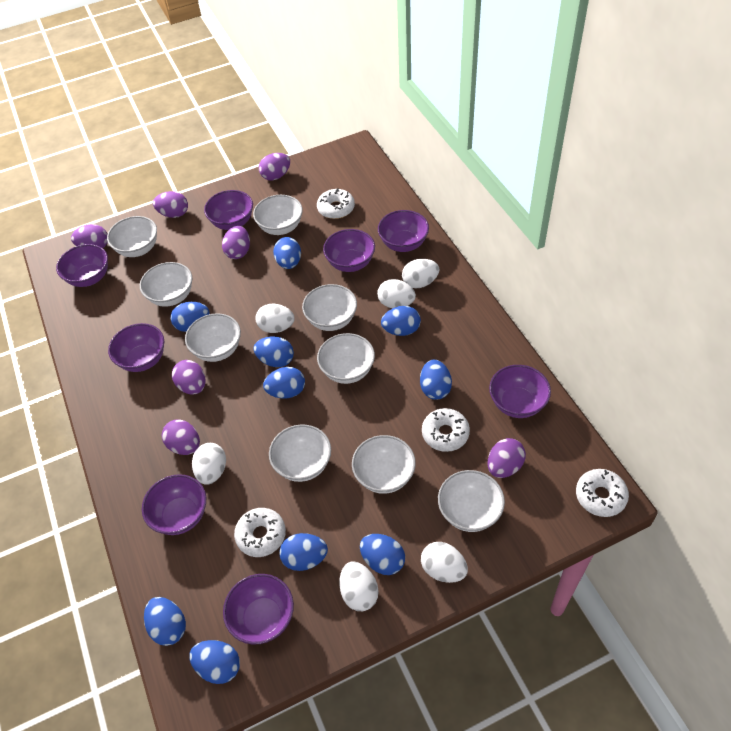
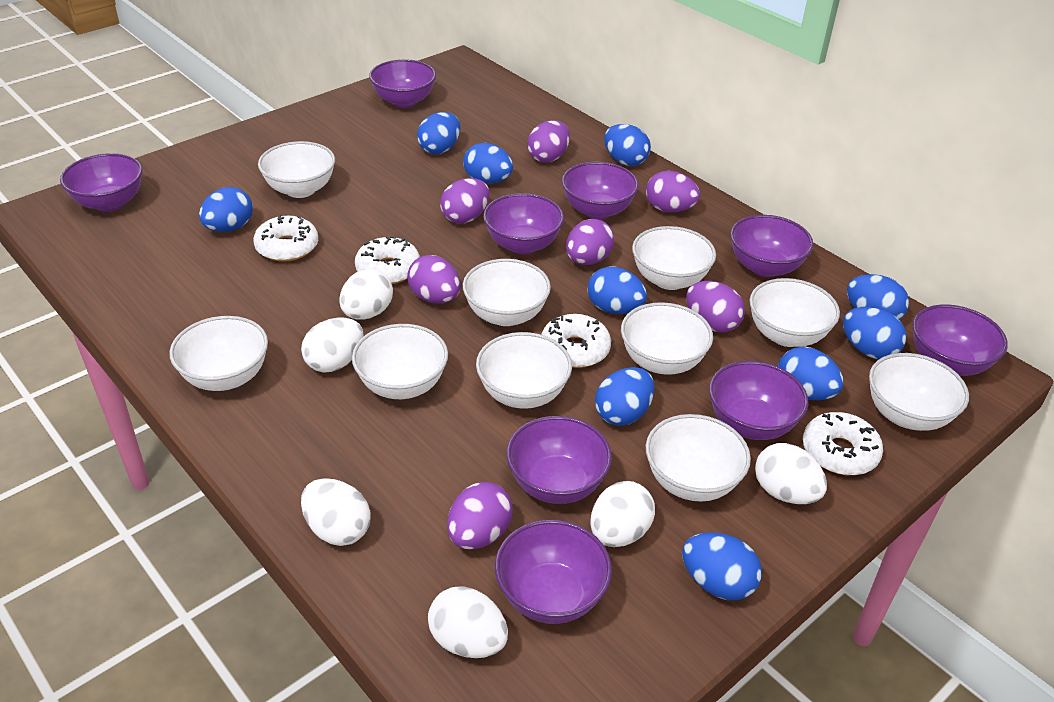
purple bowl: [56,244,108,287] [108,323,164,372] [142,474,206,535] [204,190,253,230] [223,574,294,645] [323,229,375,272] [378,210,429,252] [489,365,551,418] = 8 -> [60,153,142,212] [369,59,436,108] [483,193,564,254] [495,520,612,624] [507,416,612,504] [562,162,639,219] [709,361,808,440] [730,215,813,277] [913,304,1008,376] = 9
white bowl: [107,216,157,257] [140,262,192,307] [185,313,241,362] [253,195,303,235] [269,425,331,482] [302,284,357,331] [317,333,375,384] [352,435,416,494] [438,470,505,532] = 9 -> [169,316,268,391] [258,141,335,198] [352,324,448,399] [463,259,551,326] [476,332,572,409] [621,302,713,375] [632,226,716,290] [646,414,751,502] [750,278,840,347] [869,353,969,431] = 10

